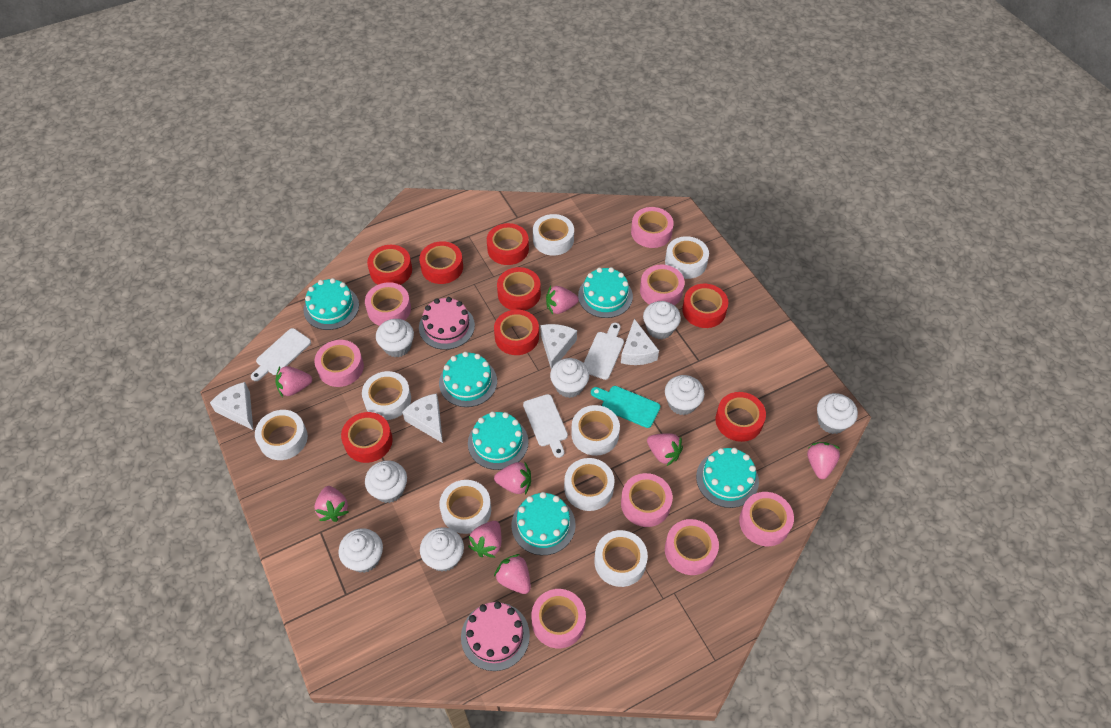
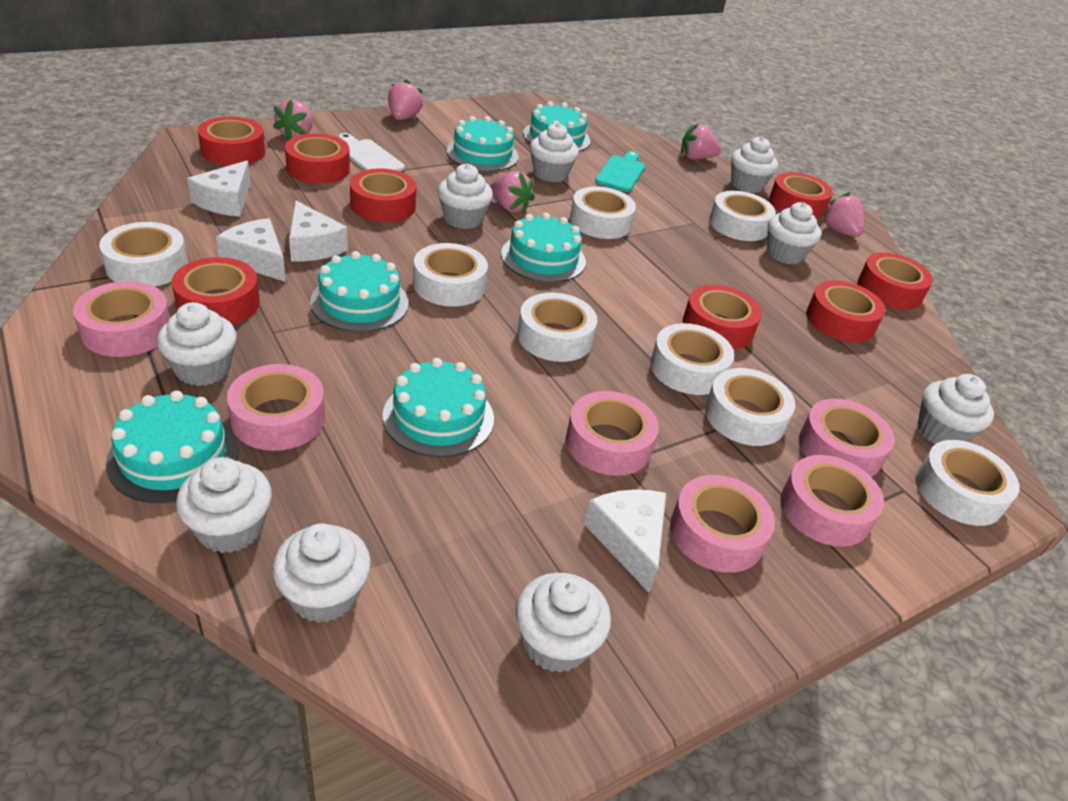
pink cake: [419,297,475,350] [461,602,530,671] = 2 -> none = 0
pink strawberry: [275,366,312,397] [314,486,348,522] [468,521,502,558] [494,461,531,495] [494,554,531,594] [546,286,579,314] [647,433,683,466] [807,442,840,479] = 8 -> [273,100,313,140] [388,79,423,120] [490,171,535,214] [681,123,722,159] [821,192,864,237] = 5
pink tape: [314,340,364,387] [365,282,411,326] [531,589,586,648] [621,473,673,527] [631,207,674,248] [640,265,685,305] [665,519,719,575] [739,492,794,546] = 8 -> [73,281,170,357] [227,364,325,451] [566,391,659,476] [670,475,775,573] [781,455,884,547] [799,399,895,477] = 6
white cupcake: [338,528,383,573] [365,461,407,503] [376,319,414,357] [420,527,464,572] [550,358,589,398] [643,301,681,339] [665,375,705,415] [817,393,858,434] = 8 -> [157,302,237,386] [176,457,272,553] [272,523,371,623] [438,164,493,229] [516,573,611,673] [530,123,579,182] [731,137,778,193] [767,202,821,265] [918,374,994,444] = 9
white cutting board: [251,328,311,381] [523,394,568,458] [584,323,624,380] = 3 -> [339,133,405,171] = 1

